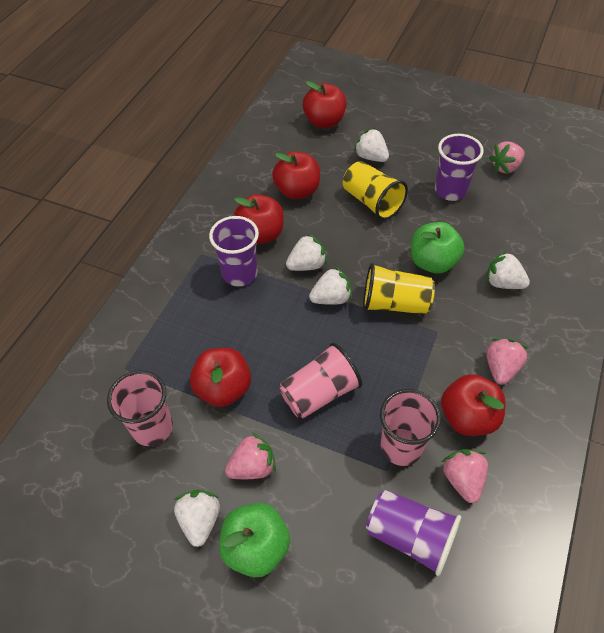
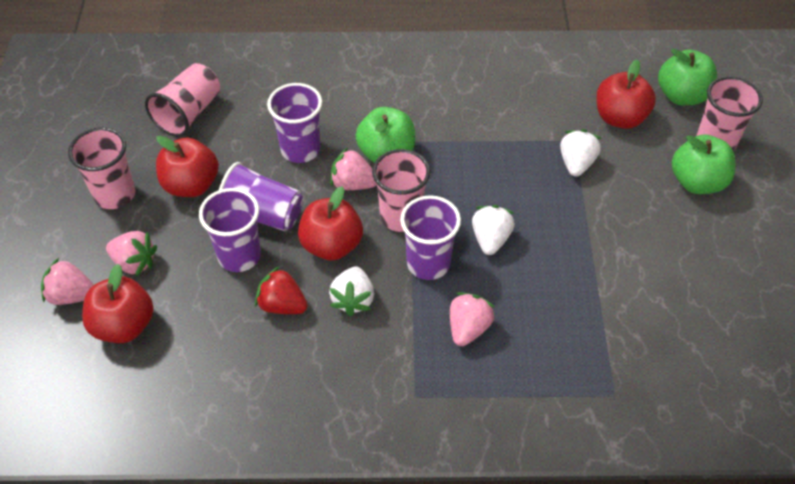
green apple: [219,503,290,577] [411,222,465,274] = 2 -> [356,107,415,163] [658,49,717,106] [672,134,736,194] = 3
pink cup: [107,370,173,446] [279,343,362,419] [380,389,441,466] = 3 -> [68,127,135,209] [145,63,220,137] [372,149,430,232] [696,76,763,152] = 4
purple cup: [209,216,259,286] [366,490,461,576] [435,134,484,201] = 3 -> [199,188,261,272] [219,162,303,231] [267,83,322,163] [400,195,461,280] = 4
red apple: [190,348,251,407] [233,194,284,244] [272,151,320,199] [303,81,347,128] [441,374,506,436] = 5 -> [82,264,154,343] [156,136,219,197] [298,186,363,261] [596,60,656,129] = 4
red strawberry: none = 0 -> [255,266,308,314] = 1
white strawberry: [174,490,220,547] [286,234,327,271] [309,267,352,305] [354,128,389,162] [486,251,530,289] = 5 -> [329,266,374,316] [472,205,515,255] [560,129,602,177] = 3
yellow cup: [343,161,408,220] [363,263,435,314] = 2 -> none = 0

